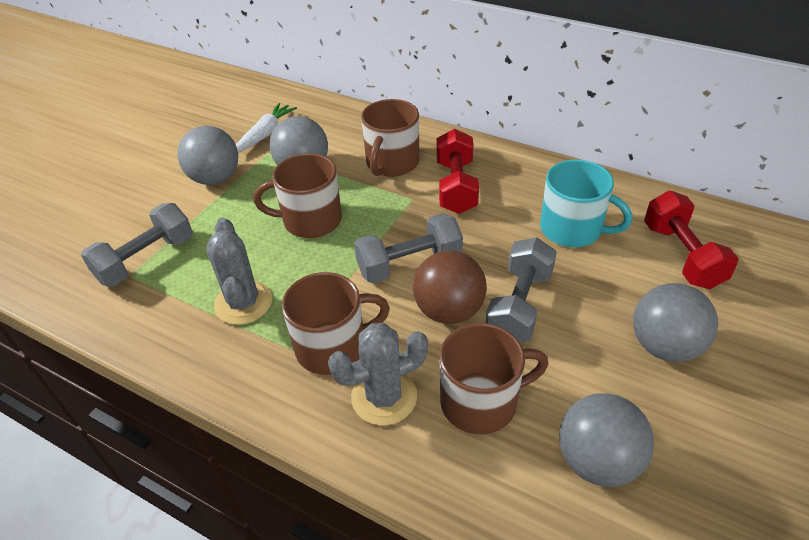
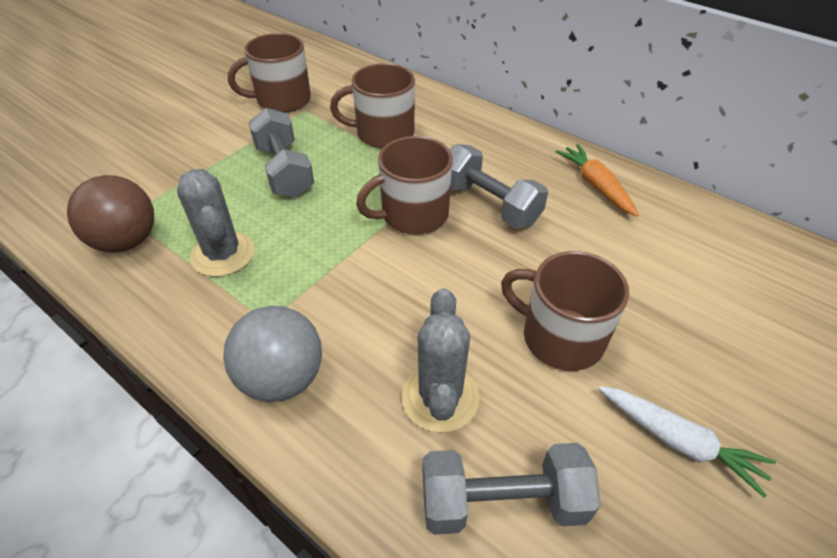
grey ball: [177,126,238,185] [270,116,328,165] [559,393,654,487] [633,283,718,362] = 4 -> [223,306,322,402] = 1
orange carrot: none = 0 -> [556,144,639,217] = 1
red dumbbell: [437,129,479,214] [644,191,739,289] = 2 -> none = 0
turquoise mug: [540,160,632,247] = 1 -> none = 0

